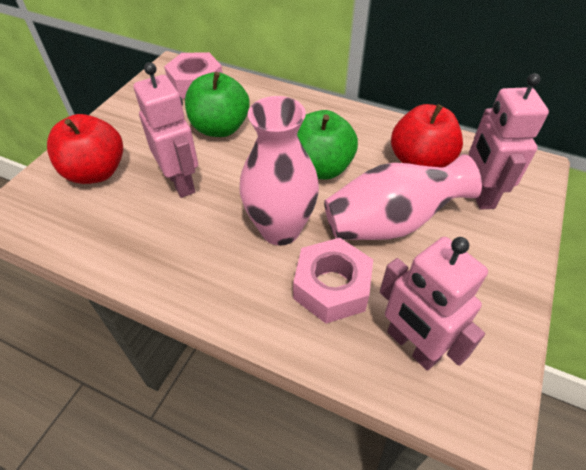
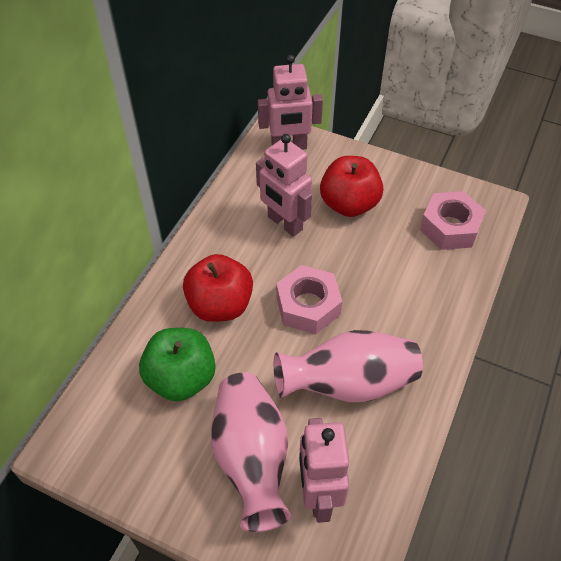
green apple: [185,72,249,137] [297,110,358,180] = 2 -> [139,328,216,401] = 1

